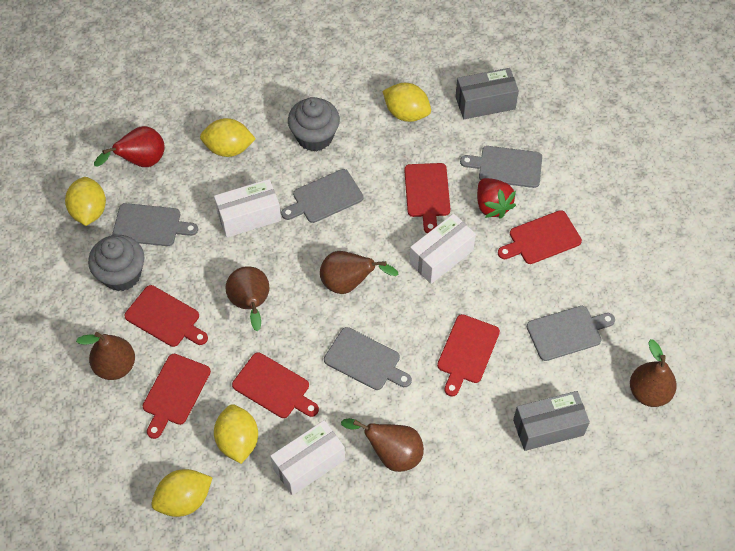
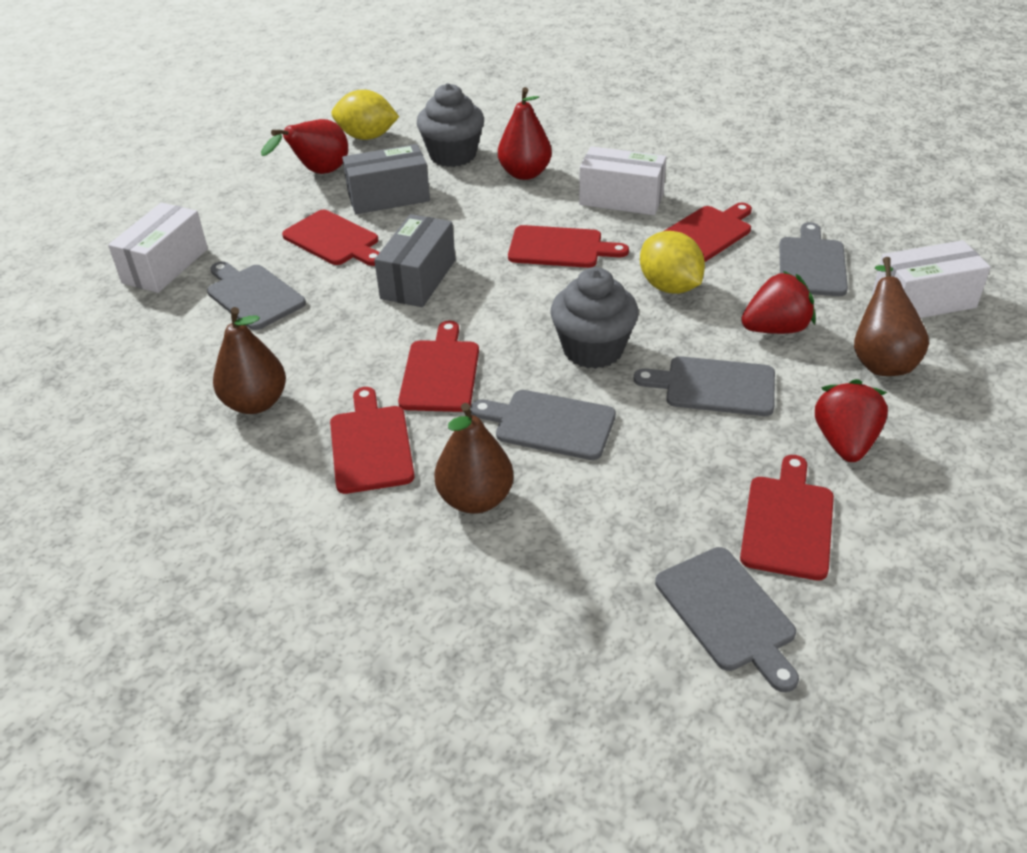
brown pear: [76,332,135,380] [225,266,270,331] [320,251,399,294] [341,418,424,472] [630,339,677,407] = 5 -> [213,307,286,414] [434,403,514,514] [854,257,929,376] = 3
red pear: [94,126,165,167] = 1 -> [261,119,348,174] [498,87,552,180] = 2
red strawberry: [477,178,516,219] = 1 -> [741,271,816,334] [815,379,888,462] = 2
yellow lemon: [65,177,106,226] [151,469,213,517] [200,118,256,157] [214,404,258,464] [383,83,431,122] = 5 -> [332,90,399,140] [640,231,705,294] = 2

